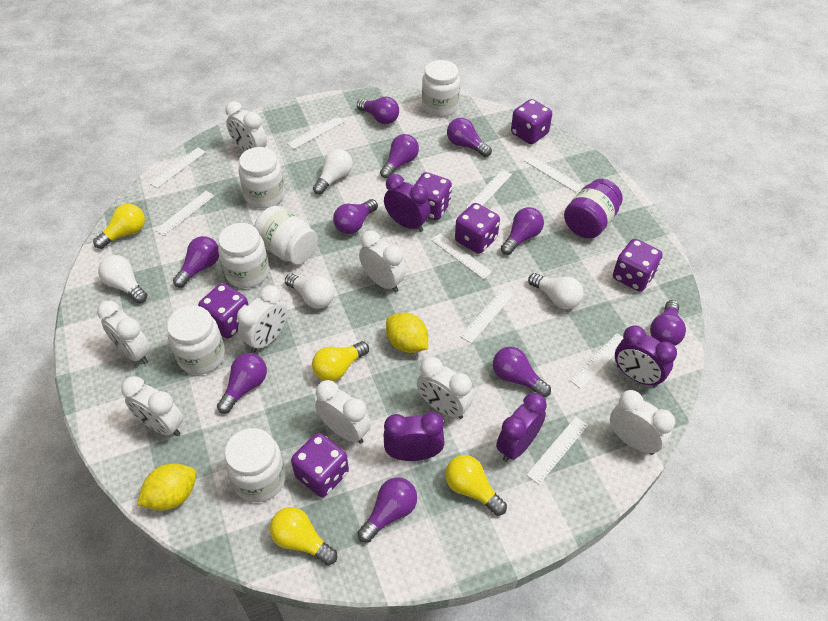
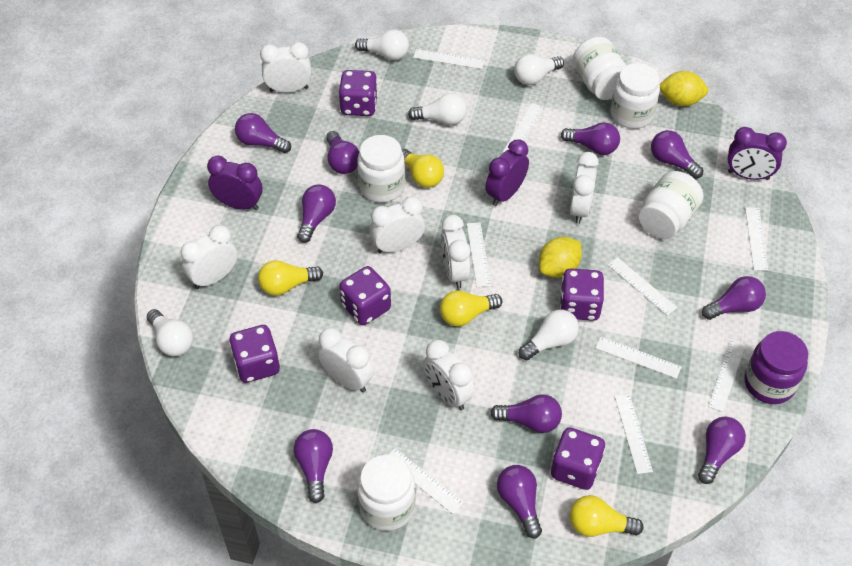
purple clock: [384,174,431,232] [384,412,445,461] [496,393,547,462] [615,325,677,388] = 4 -> [207,156,263,210] [485,139,529,206] [727,127,787,180] = 3
purple dice: [198,283,249,339] [291,433,349,497] [414,172,452,220] [455,203,500,254] [511,99,552,144] [613,239,663,291] = 6 -> [229,325,280,383] [339,70,378,116] [339,266,391,325] [551,427,605,490] [560,268,604,321] = 5
white clock: [97,301,151,364] [121,376,183,436] [225,101,267,152] [237,285,288,352] [315,380,371,444] [359,231,406,292] [417,357,473,419] [610,390,675,455] = 8 -> [181,225,238,289] [260,42,311,93] [318,328,374,392] [370,197,425,254] [423,340,474,410] [441,215,471,289] [570,152,599,224] = 7
white jar: [167,305,225,375] [218,223,269,288] [224,428,286,502] [239,147,285,208] [254,206,318,265] [422,60,460,117] = 6 -> [357,135,405,202] [357,455,416,531] [573,37,626,100] [610,63,660,129] [638,171,704,239] = 5
white light bulb: [98,255,147,303] [285,274,335,309] [313,149,353,195] [528,273,584,309] = 4 -> [147,309,193,356] [355,29,409,60] [408,93,467,125] [514,54,564,85] [519,310,579,360] = 5

